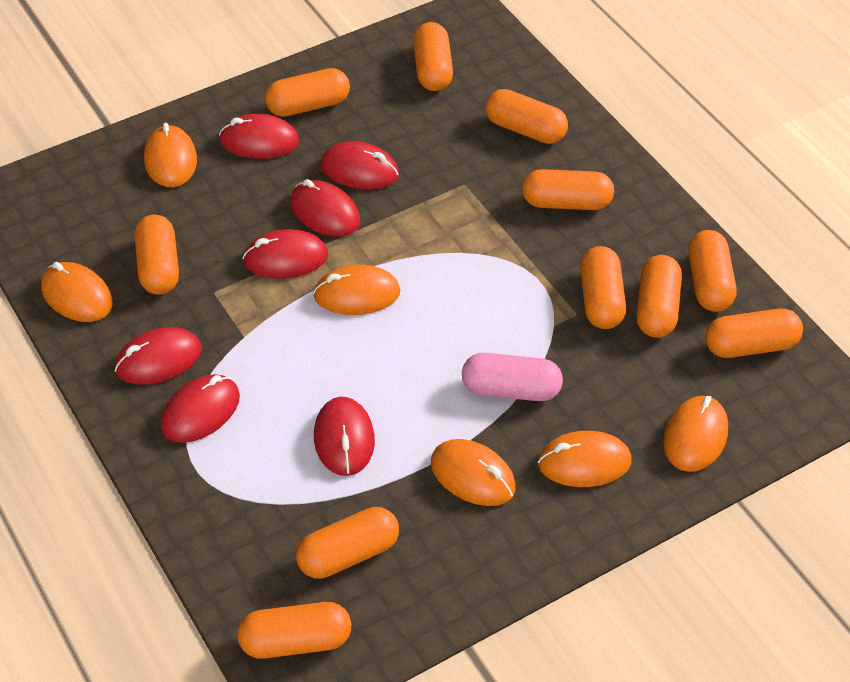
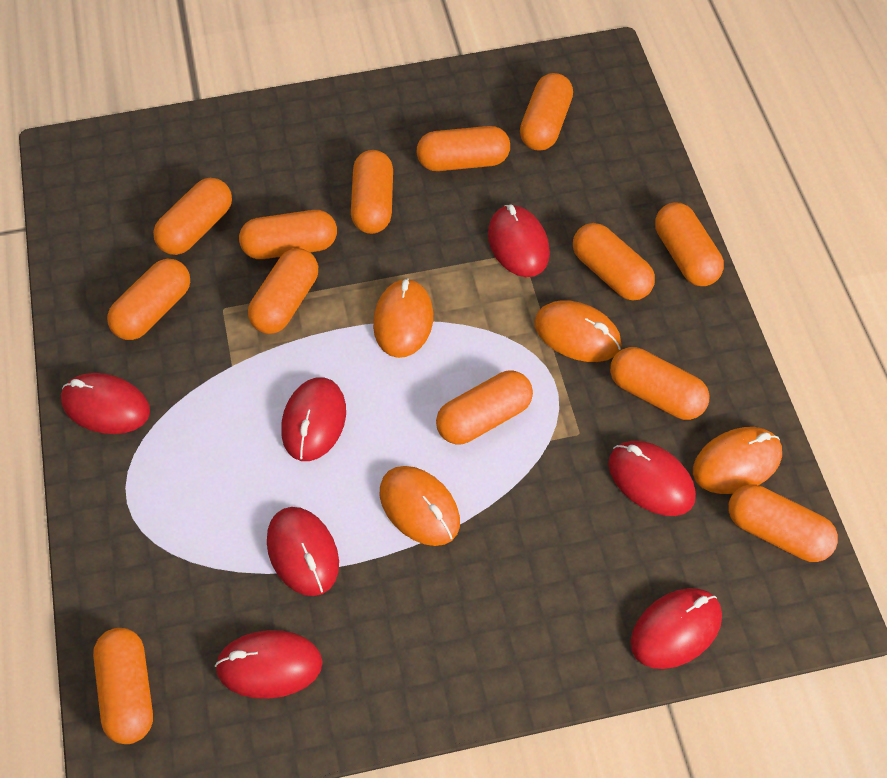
orange capsule: [135,215,179,295] [237,602,351,659] [265,68,350,117] [296,507,399,579] [413,22,453,91] [486,89,568,144] [522,169,614,210] [580,246,626,329] [636,255,682,338] [688,230,736,312] [705,309,803,358] = 11 -> [93,628,153,744] [107,259,190,340] [153,178,232,255] [239,210,337,259] [248,248,318,334] [351,150,393,234] [416,126,510,171] [436,371,533,444] [520,73,573,150] [573,223,655,300] [610,347,709,420] [655,203,724,286] [728,484,838,562] = 13
orange mouse: [41,262,113,322] [144,123,197,187] [313,265,400,315] [431,439,516,506] [538,431,631,487] [663,396,728,472] = 6 -> [373,278,433,358] [380,466,460,546] [534,300,621,362] [693,427,782,494] = 4
pink capsule: [462,353,563,401] = 1 -> none = 0

